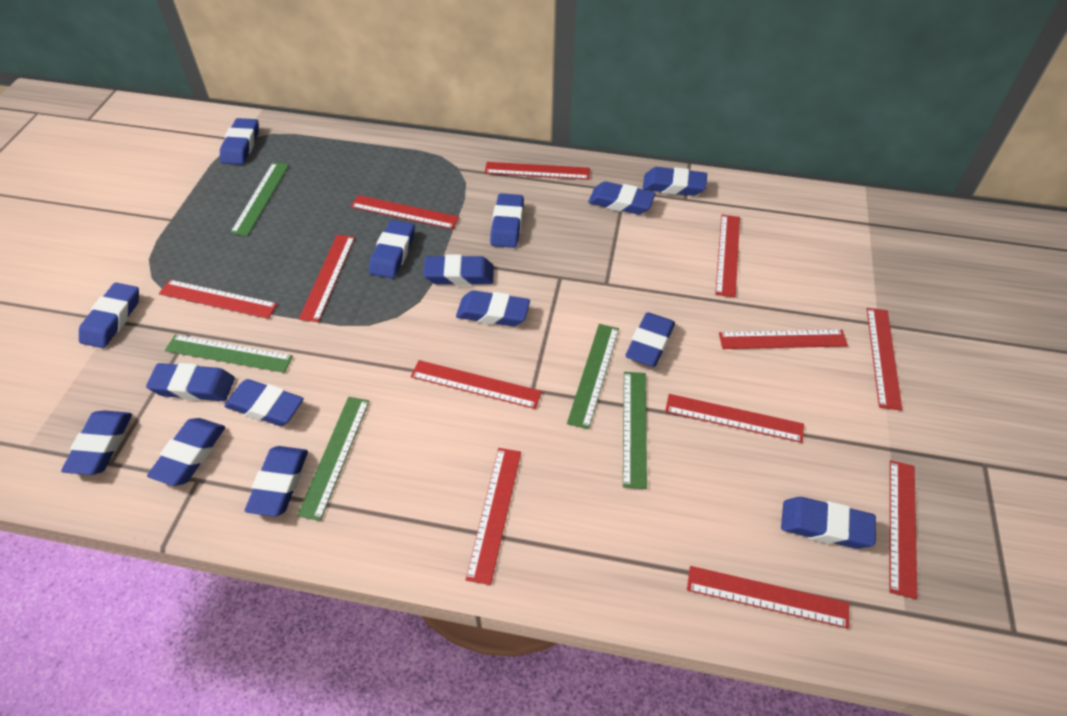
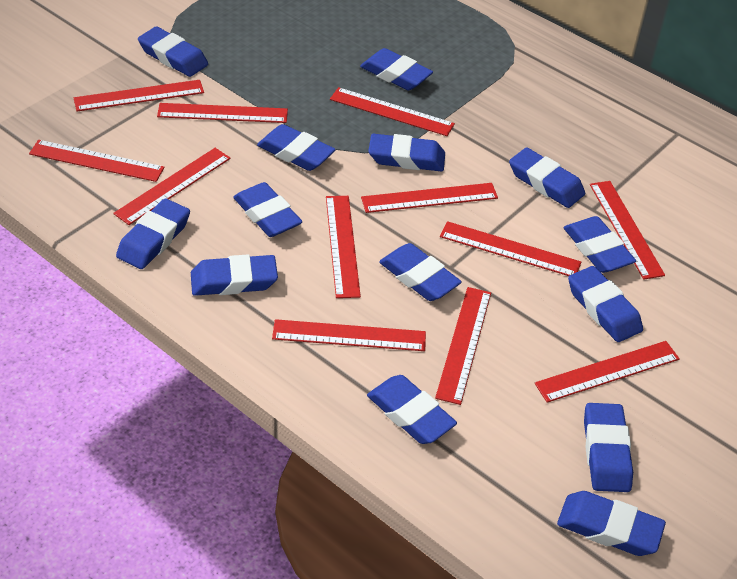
blue eraser: [61,410,132,475] [79,283,139,348] [146,363,235,401] [147,418,225,486] [220,118,259,165] [224,379,304,426] [245,446,308,517] [369,220,415,278] [423,255,494,286] [456,291,530,327] [490,193,524,248] [588,181,655,214] [625,312,675,367] [643,167,707,196] [781,497,876,549] = 15 -> [116,199,190,269] [138,26,208,77] [191,254,278,296] [233,182,302,237] [257,124,335,171] [360,48,433,90] [367,375,457,444] [368,134,445,172] [379,243,462,301] [509,147,585,208] [557,491,666,556] [563,216,636,273] [568,266,643,342] [584,403,633,492] = 14
green ruler: [165,335,293,373] [230,163,289,236] [297,397,370,521] [567,324,619,429] [623,372,647,489] = 5 -> none = 0

